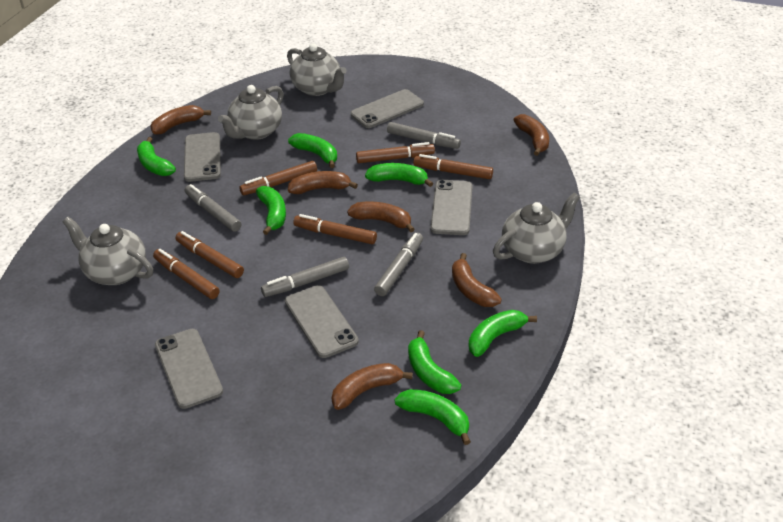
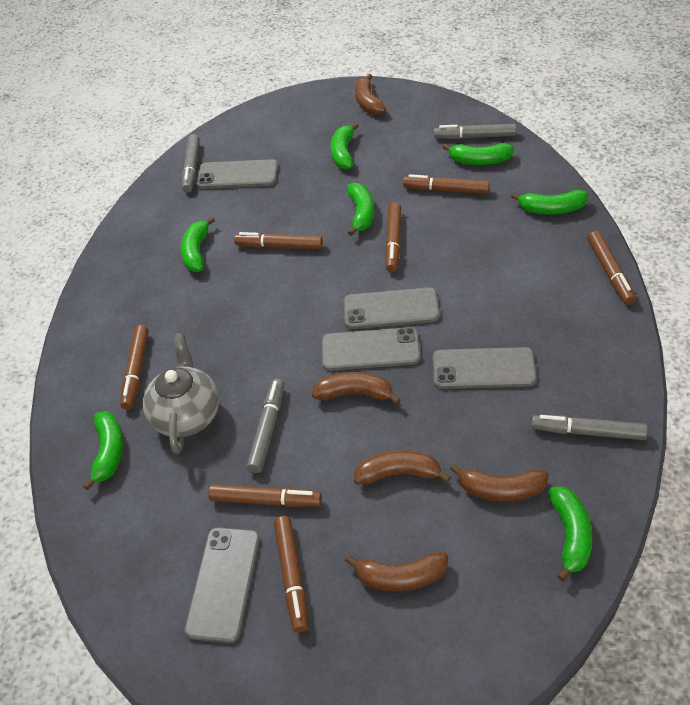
brown banana: [150,105,211,135] [288,171,358,194] [332,363,413,410] [347,202,415,232] [452,253,502,307] [514,114,549,156] = 6 -> [312,372,401,404] [345,552,448,592] [354,450,451,485] [355,74,386,115] [450,464,549,502] = 5
brown marker: [153,249,220,299] [176,231,244,278] [239,161,317,195] [293,214,377,244] [356,142,435,163] [413,154,493,179] = 6 -> [120,325,149,410] [208,484,322,507] [234,232,323,249] [274,516,309,633] [385,202,401,272] [403,174,490,194] [587,231,636,305] = 7
grey teapot: [63,217,153,285] [218,85,284,140] [287,43,347,96] [493,192,580,264] = 4 -> [143,333,219,454] = 1

